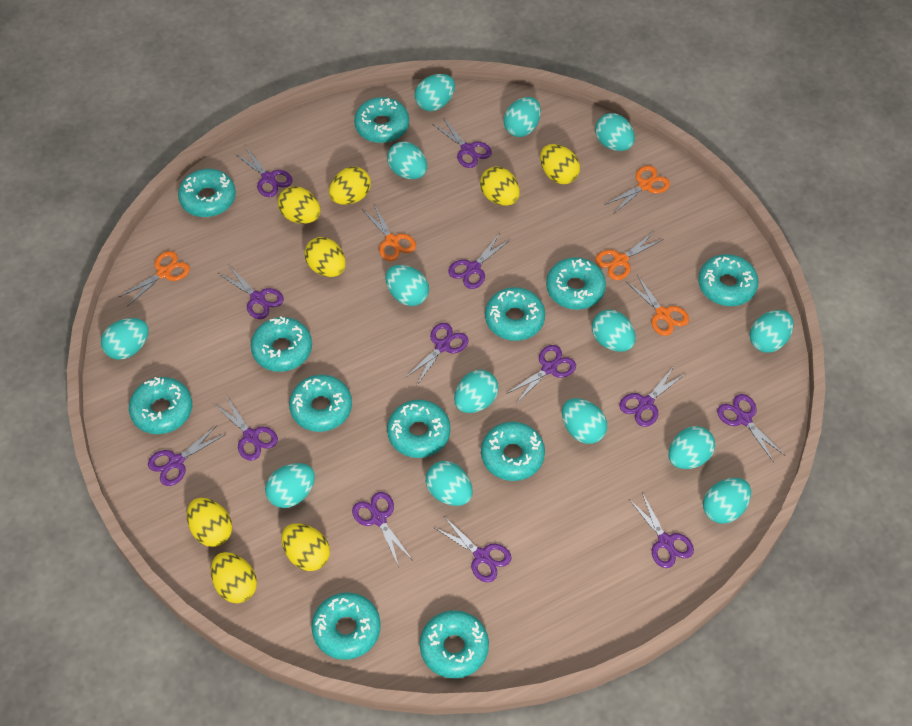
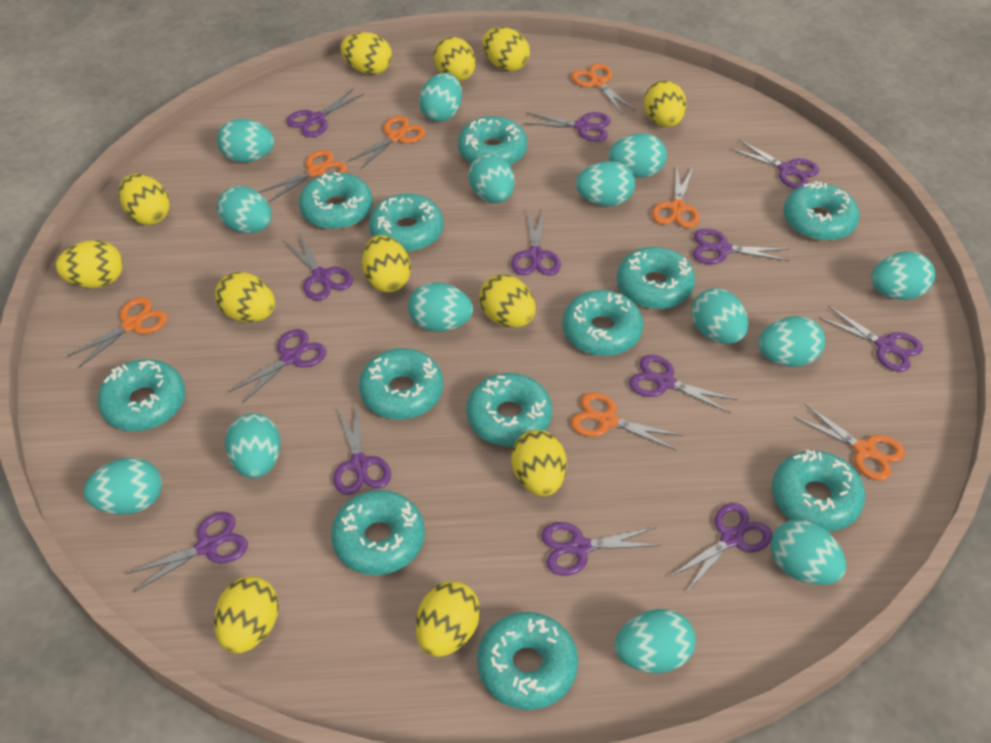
orange scissors: [118,251,190,306] [362,204,416,261] [595,231,664,280] [605,165,670,213] [626,275,689,336] = 5 -> [67,297,168,368] [259,150,347,202] [348,116,426,170] [571,63,636,114] [571,392,682,450] [652,165,700,228] [794,403,905,480] = 7
yellow egg: [187,498,232,547] [211,552,257,603] [278,186,321,224] [282,523,330,571] [304,237,346,277] [329,167,371,205] [480,166,520,206] [540,144,580,184] = 8 -> [56,240,123,288] [118,174,170,225] [214,576,279,653] [215,272,275,322] [340,32,392,75] [362,235,411,292] [416,581,480,657] [433,37,476,81] [479,274,536,328] [482,27,530,71] [511,430,567,496] [644,80,687,127] = 12

